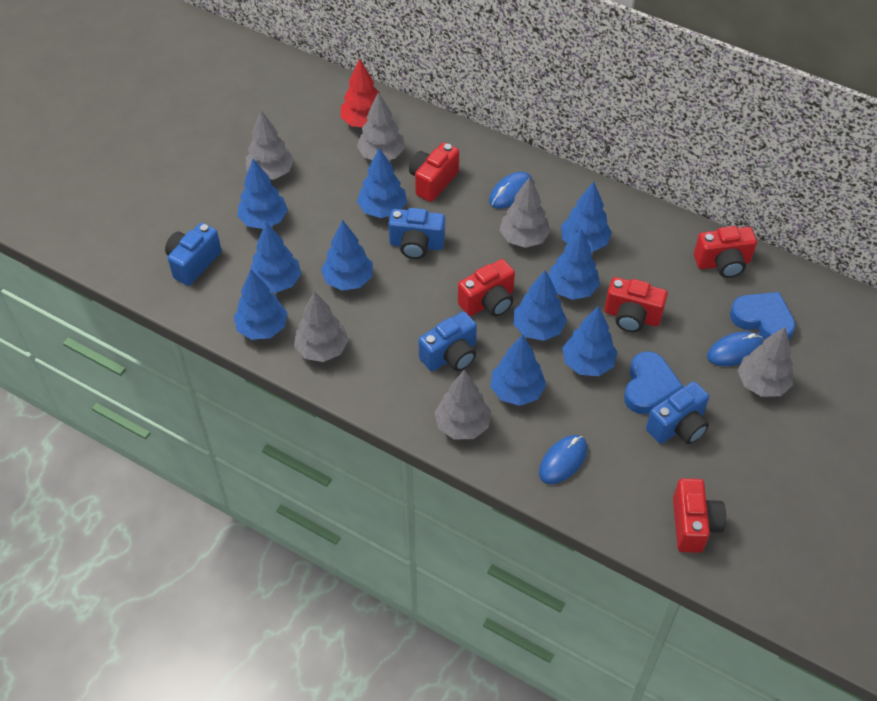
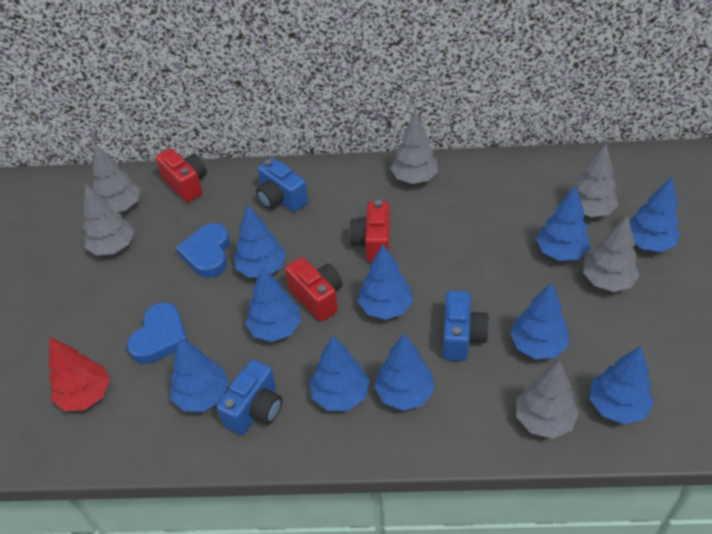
blue camera: [165,223,222,286] [389,208,445,259] [419,311,477,371] [646,381,709,444] = 4 -> [217,359,283,435] [256,158,308,212] [443,291,489,361] = 3
blue mouse: [489,172,533,209] [539,435,587,484] [707,331,763,366] = 3 -> none = 0
red camera: [409,142,459,202] [458,259,515,317] [604,277,668,332] [673,478,726,553] [694,226,757,278] = 5 -> [155,148,207,202] [285,257,343,322] [349,200,390,263] = 3

